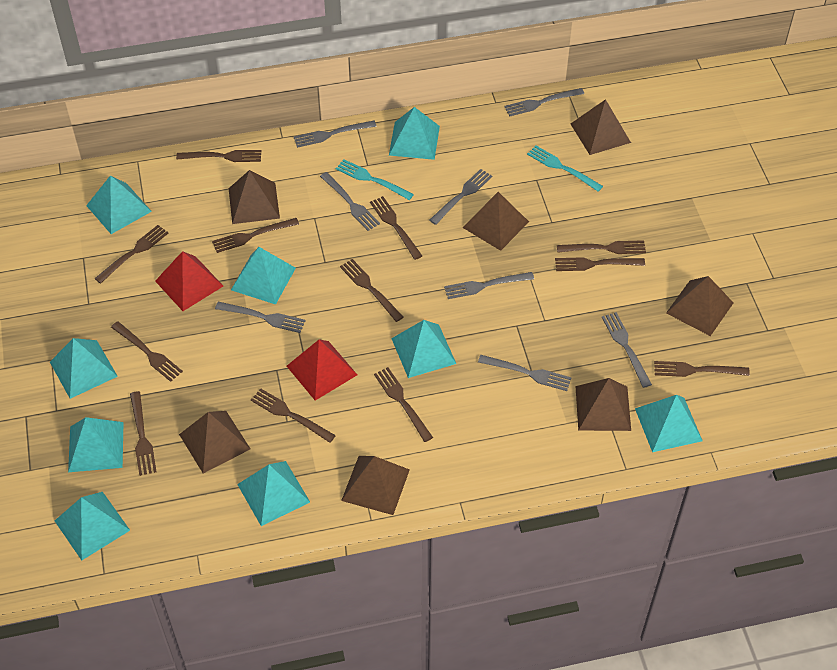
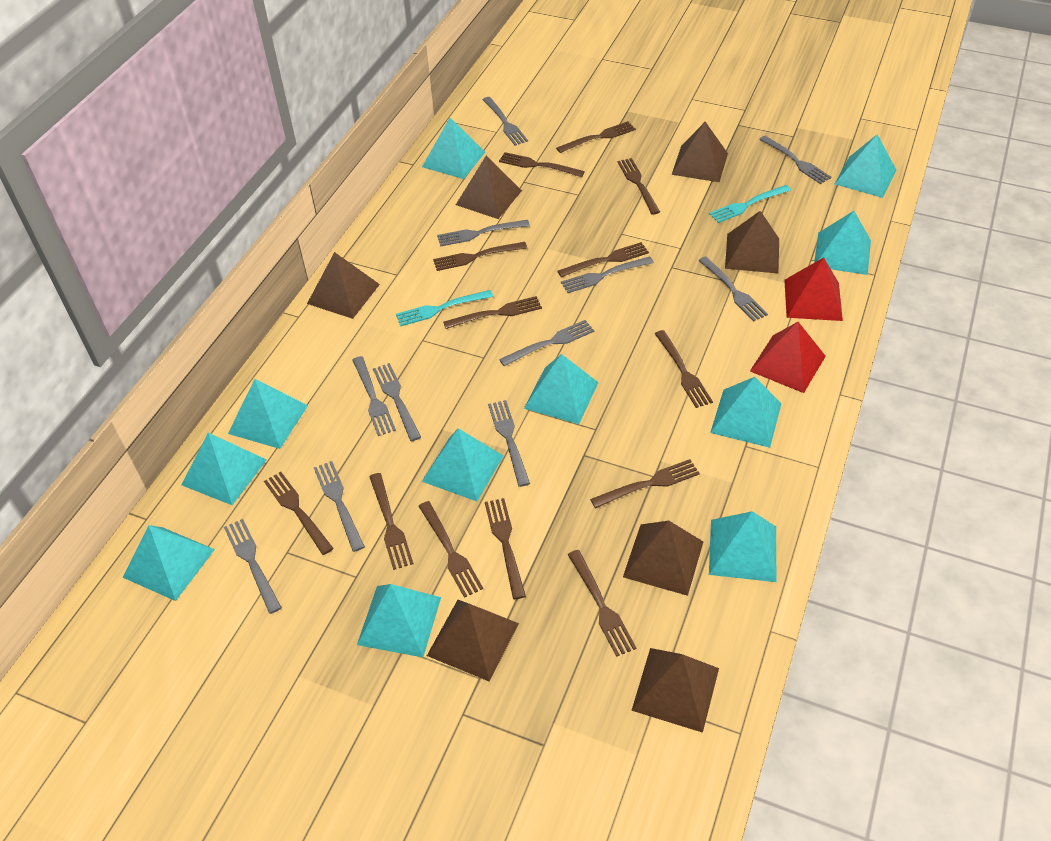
brown fork: [94,225,168,284] [111,321,183,382] [130,391,157,476] [176,150,261,162] [212,218,299,253] [251,388,336,443] [340,259,403,322] [370,196,422,260] [374,367,433,442] [555,257,645,271] [557,240,646,254] [654,361,750,377] = 12 -> [264,472,334,555] [369,473,413,570] [419,501,483,598] [433,242,527,271] [443,296,542,329] [485,498,526,599] [499,152,585,177] [556,121,636,153] [558,242,649,277] [568,550,636,657] [590,459,700,508] [617,158,660,215] [655,330,713,408] = 13
grey fork: [215,302,306,333] [293,120,377,148] [320,172,380,231] [429,169,492,225] [444,272,534,299] [478,355,572,391] [504,88,584,116] [602,312,652,388] = 8 -> [224,519,282,614] [314,461,365,552] [353,356,396,436] [373,363,421,441] [437,220,530,247] [483,97,528,146] [488,400,530,487] [499,320,594,366] [561,256,654,293] [698,256,768,322] [759,136,831,184] = 11
turquoise pyramid: [50,338,118,399] [55,492,130,560] [68,417,124,472] [86,175,152,234] [231,247,296,305] [237,461,310,526] [389,107,440,160] [391,320,456,378] [635,395,703,452] = 9 -> [122,525,215,601] [182,433,266,505] [228,379,308,449] [357,584,441,657] [422,118,485,179] [422,428,503,501] [524,354,599,424] [709,511,776,582] [710,377,782,448] [814,211,871,275] [835,135,896,198] = 11

